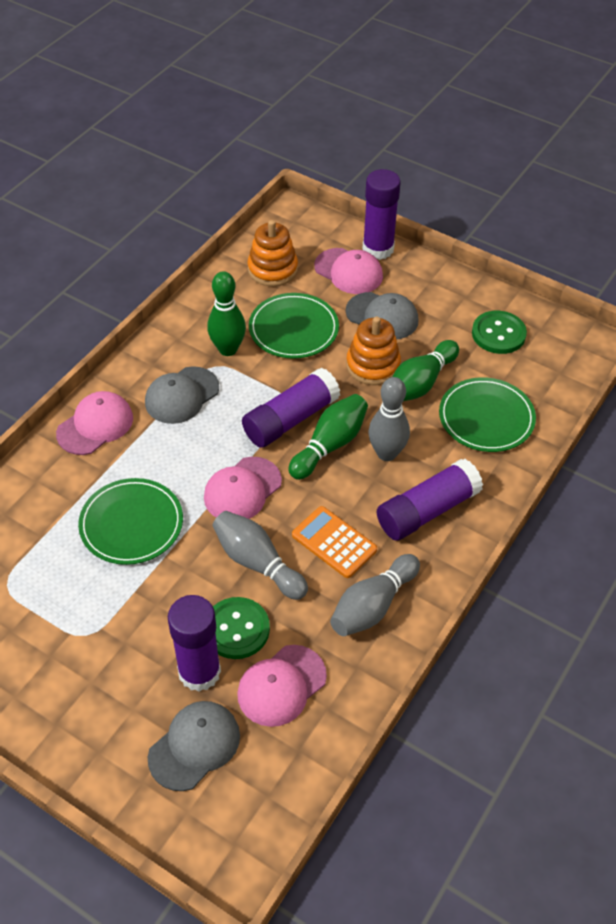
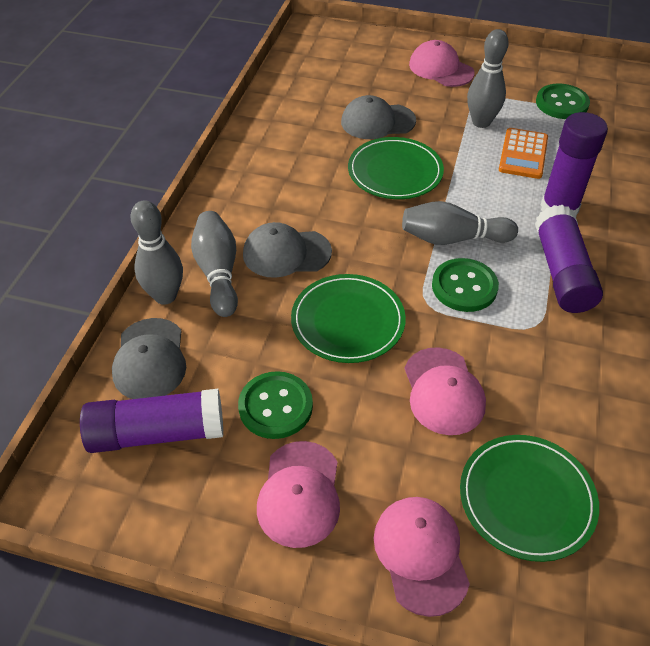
green bowling pin: [207,271,246,356] [288,394,368,480] [393,340,459,401] = 3 -> none = 0
green button: [213,597,270,659] [472,311,527,354] = 2 -> [238,371,313,439] [432,258,499,312] [536,84,590,119] = 3
grey bowling pin: [212,511,308,600] [330,554,420,636] [368,377,410,461] = 3 -> [131,200,183,305] [191,211,238,317] [402,201,518,245] [467,29,509,128] = 4
orange stacking toy: [248,220,298,287] [346,317,401,385] = 2 -> none = 0
purple glue stick: [168,595,221,692] [242,368,340,448] [362,169,401,260] [377,459,483,541] = 4 -> [80,389,223,453] [535,205,603,313] [541,112,608,216] = 3

